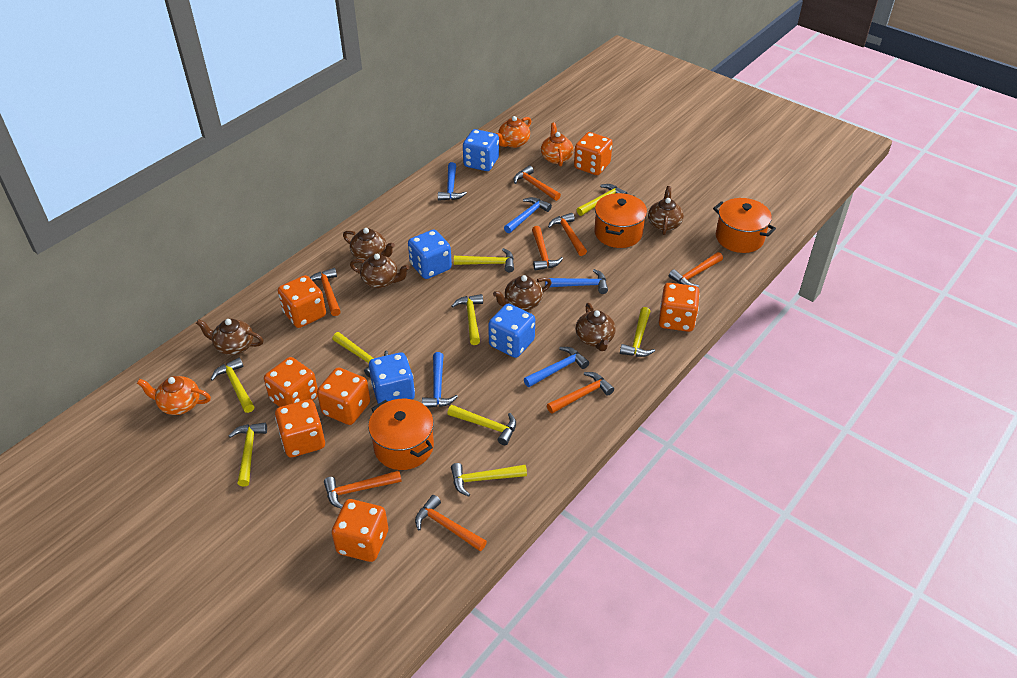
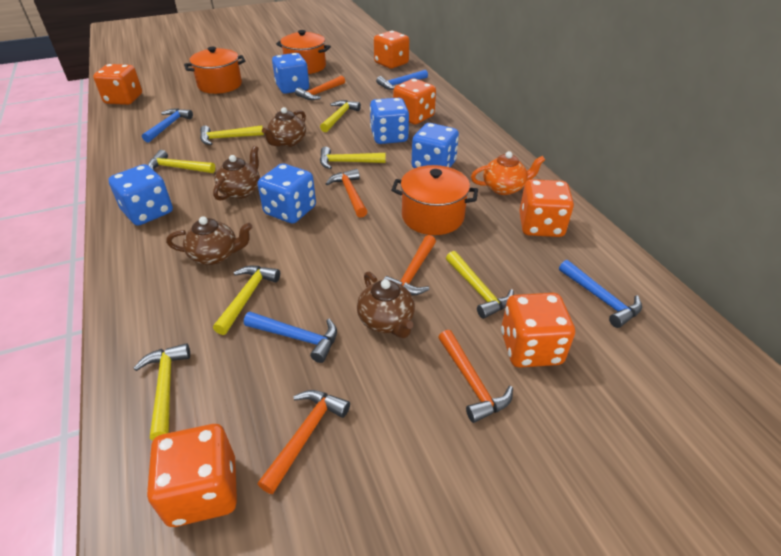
blue dice: [369,352,415,404] [408,230,452,279] [463,129,499,171] [488,304,535,358] = 4 -> [108,164,173,226] [258,163,316,223] [272,53,309,94] [370,98,409,144] [412,123,459,168] = 5
blue hammer: [422,352,458,408] [438,162,467,201] [504,197,552,233] [524,347,589,387] [545,269,608,294] = 5 -> [142,108,193,143] [244,312,337,363] [376,70,428,90] [559,260,642,328] = 4
brown teapot: [196,319,264,355] [343,228,395,261] [350,254,410,288] [493,275,552,311] [576,303,616,351] [648,186,684,235] = 6 -> [166,216,253,265] [213,146,260,201] [262,107,306,147] [357,272,415,338] = 4
orange dice: [264,357,318,407] [275,399,325,457] [278,275,326,328] [317,368,370,425] [332,499,388,562] [574,132,613,175] [659,283,700,332] = 7 -> [93,64,142,105] [147,424,237,527] [374,31,409,69] [393,78,436,124] [501,293,575,368] [519,179,574,237] = 6
orange hammer: [310,268,341,316] [324,470,402,509] [415,495,487,551] [513,166,561,201] [532,226,563,271] [547,372,614,414] [548,213,587,256] [669,252,723,288] = 8 -> [258,390,350,494] [295,76,345,100] [326,169,368,218] [383,235,436,295] [438,330,513,423] = 5
orange teapot: [137,376,211,415] [496,116,531,148] [541,122,573,166] = 3 -> [471,151,545,195] = 1
yellow hammer: [210,358,254,413] [229,423,267,487] [332,332,389,378] [447,405,516,445] [451,463,527,497] [452,294,483,345] [454,248,514,272] [577,184,628,216] [620,307,655,357] = 9 -> [133,343,190,441] [148,150,215,173] [200,125,264,145] [213,266,280,335] [320,100,361,132] [320,147,386,169] [446,251,514,319] = 7

